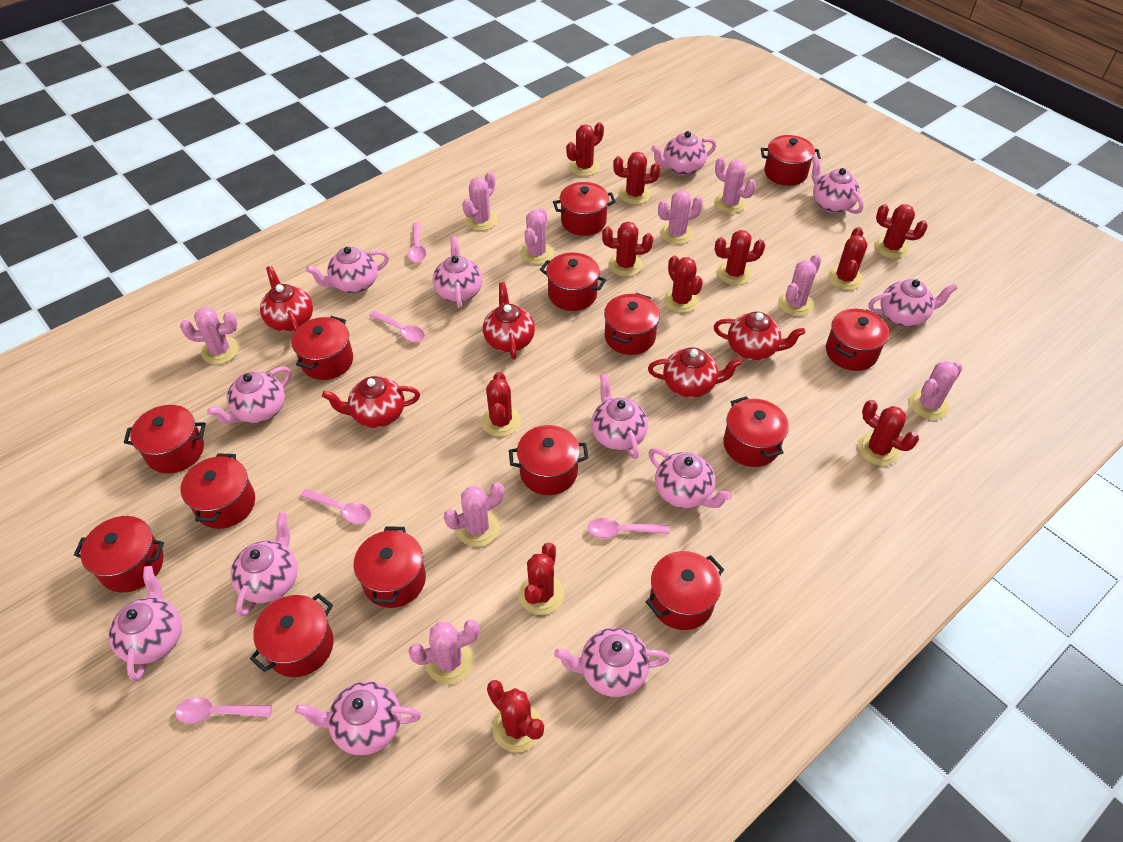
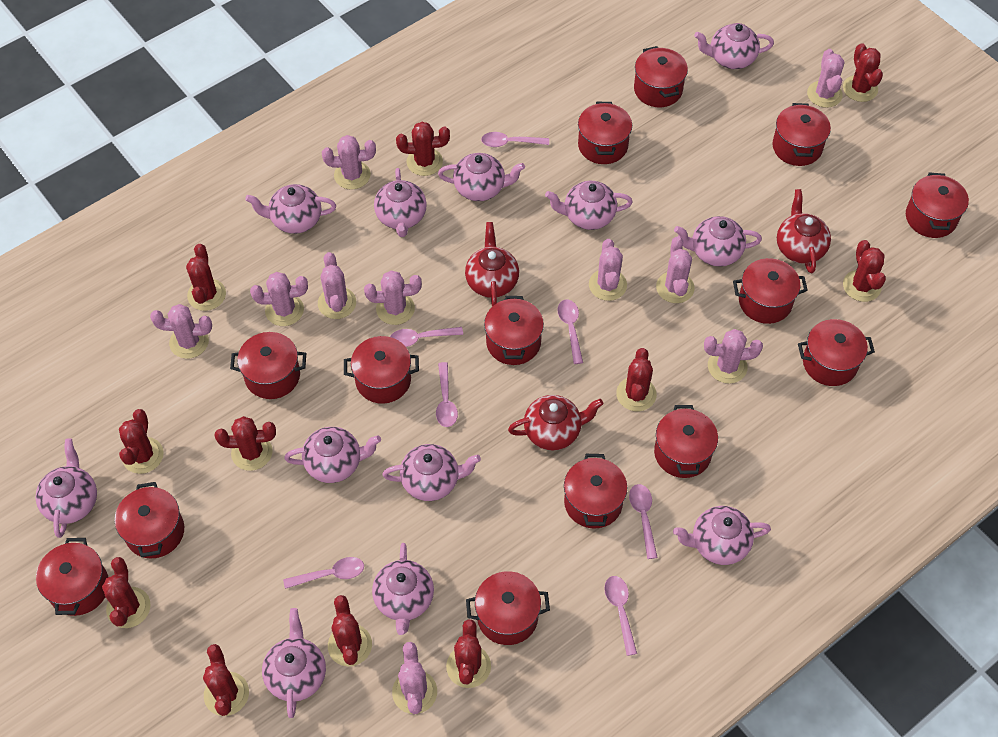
pink cactus: [180,307,239,364] [409,620,480,684] [444,482,504,547] [462,172,498,231] [520,208,554,264] [658,191,703,244] [714,157,756,213] [778,254,821,316] [909,361,963,420] = 9 -> [150,304,212,359] [250,272,308,326] [318,252,356,319] [322,135,376,190] [364,270,422,325] [392,642,437,714] [589,239,627,301] [656,236,695,303] [704,329,763,384] [807,49,844,108] = 10
pink spoon: [175,697,272,724] [300,489,371,524] [369,311,425,342] [408,222,426,263] [588,518,670,538] = 5 -> [283,557,364,589] [390,327,463,347] [436,362,458,427] [481,132,549,147] [557,299,583,364] [604,576,637,656] [629,484,658,559] = 7
red teapot: [260,266,313,332] [322,376,420,428] [483,282,535,359] [648,347,742,398] [714,312,805,361] = 5 -> [465,222,519,307] [508,395,603,450] [777,189,831,273] = 3

